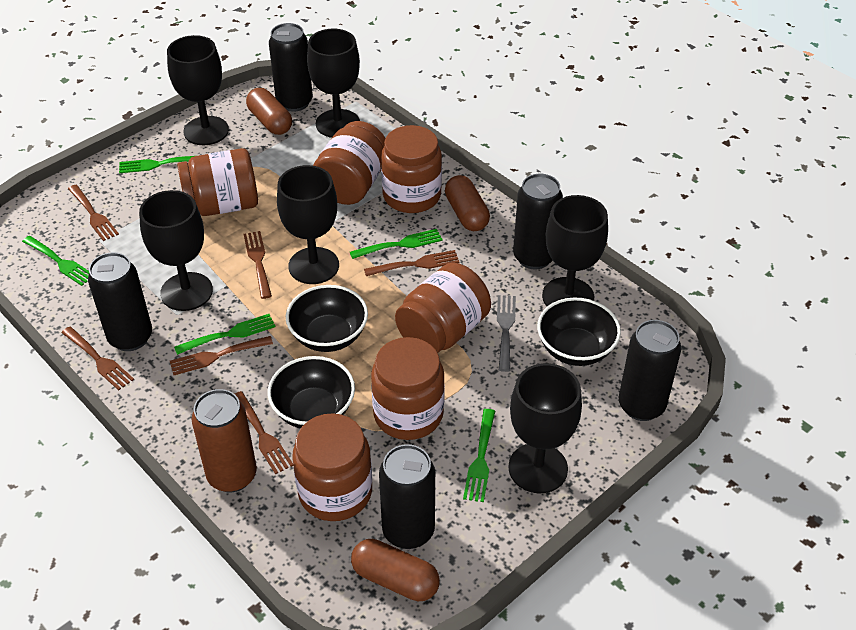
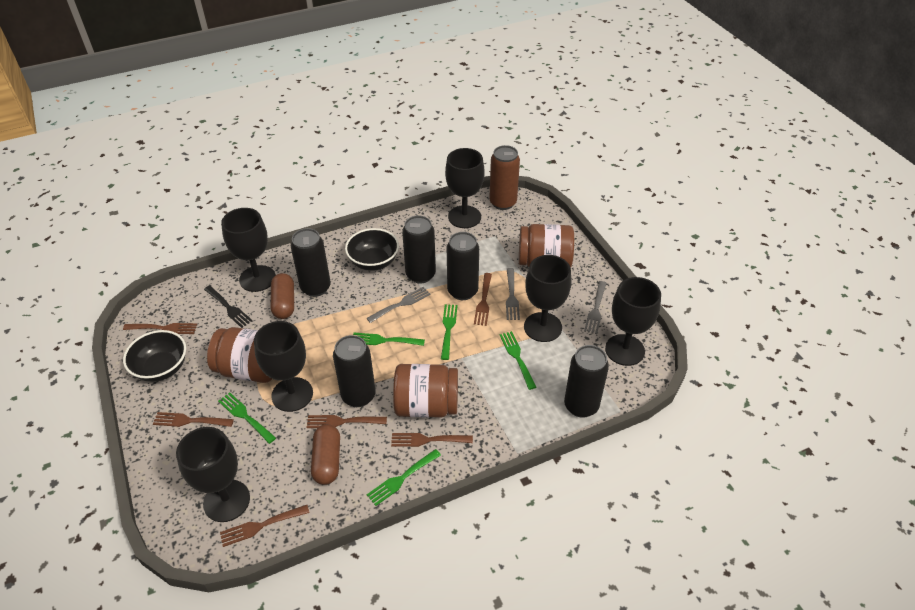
black bowl: [268,356,355,429] [286,285,368,352] [537,297,621,366] = 3 -> [123,330,186,382] [345,228,399,271] = 2
black fork: none = 0 -> [204,286,252,328] = 1
brown capsule: [246,88,292,135] [351,539,440,601] [445,175,490,231] = 3 -> [271,273,294,319] [311,424,340,485] = 2
brown jar: [177,148,258,216] [292,413,372,521] [313,121,385,205] [371,337,445,440] [381,125,442,213] [395,263,491,353] = 6 -> [207,327,272,383] [393,364,458,418] [519,224,574,268] = 3
grey fork: [497,295,516,372] = 1 -> [367,287,431,323] [506,268,520,320] [584,281,606,334] = 3

